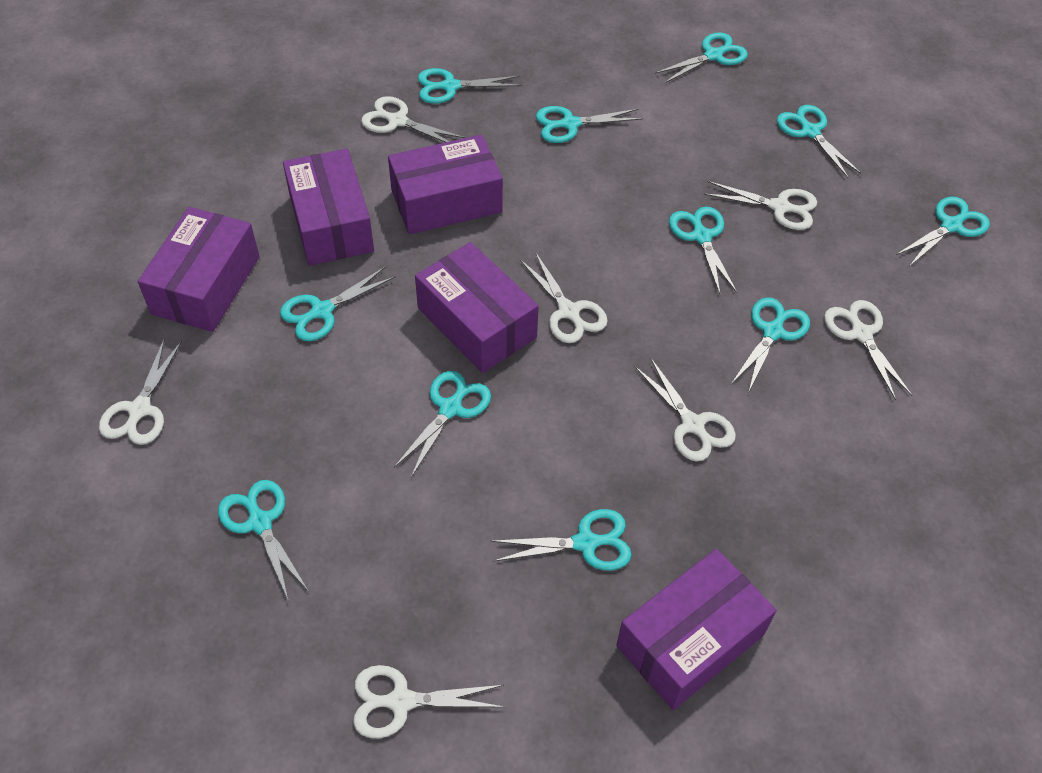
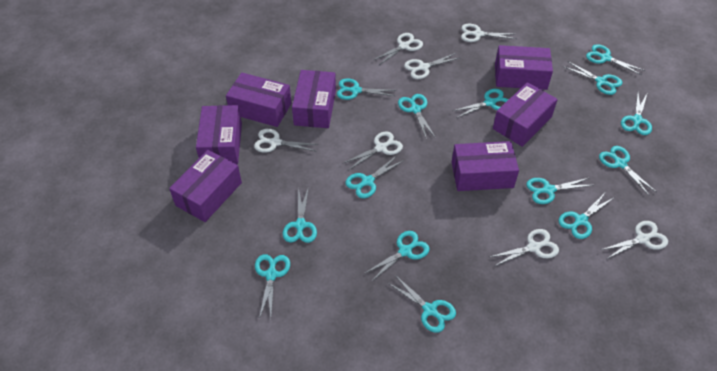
purple box: [138,207,260,332] [283,149,374,266] [388,135,503,234] [415,242,539,373] [616,549,777,710] = 5 -> [169,150,242,222] [196,105,242,164] [226,72,292,127] [292,70,336,128] [452,141,519,191] [493,82,558,147] [495,45,553,90] = 7
turquoise scissors: [218,480,309,599] [280,266,396,341] [394,371,491,477] [418,68,521,104] [491,509,632,571] [536,106,643,143] [655,32,748,84] [669,207,737,294] [731,297,810,393] [777,105,862,179] [896,197,990,267] = 11 -> [255,254,290,319] [283,187,317,243] [337,78,396,100] [345,156,404,198] [365,231,430,282] [387,275,456,333] [398,94,436,139] [453,89,509,118] [526,178,593,204] [559,193,613,239] [564,61,622,95] [586,44,645,75] [599,146,656,195] [621,92,652,135] = 14

